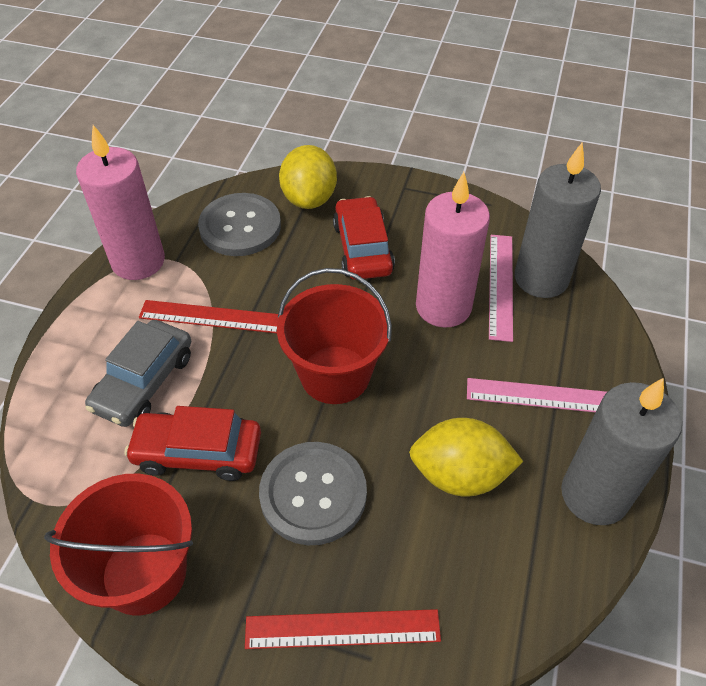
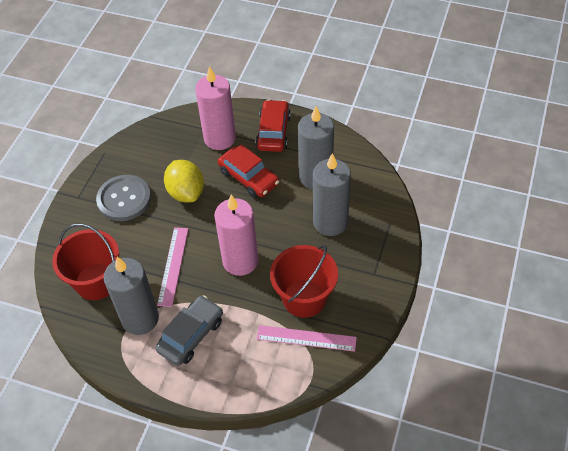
grey button: [198,193,281,256] [259,442,367,545] = 2 -> [96,175,151,221] = 1
grey candle: [515,143,601,298] [561,377,682,525] = 2 -> [104,257,159,335] [298,106,334,189] [313,153,351,236] = 3
red ruler: [139,300,279,333] [245,609,441,649] = 2 -> none = 0
yellow lemon: [279,145,337,209] [409,418,523,497] = 2 -> [164,160,204,203] = 1

